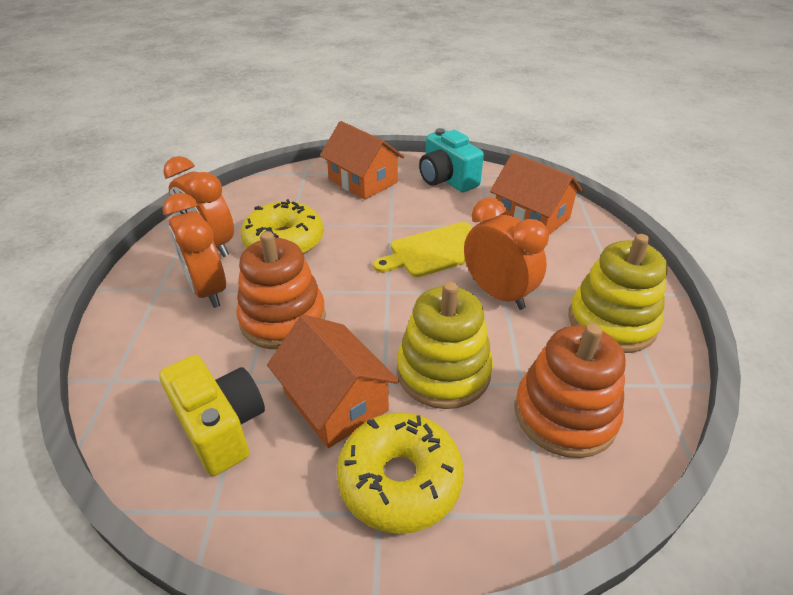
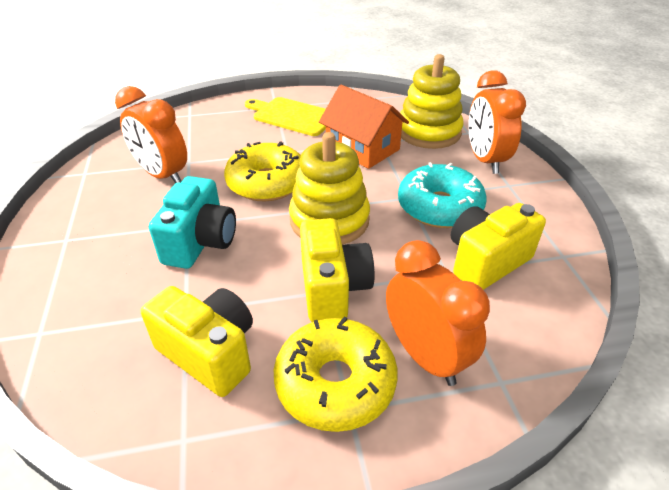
orange house: [267,314,399,448] [320,121,404,200] [490,153,583,235] = 3 -> [319,85,409,169] = 1
orange stacking toy: [236,231,326,349] [515,323,626,458] = 2 -> none = 0
turquoise donut: none = 0 -> [398,162,487,228] = 1
yellow camera: [159,355,265,476] = 1 -> [141,286,253,397] [300,218,374,322] [451,203,546,290] = 3

